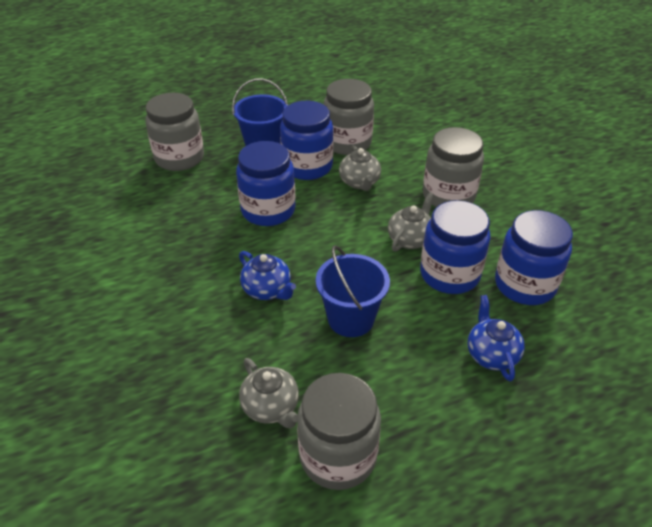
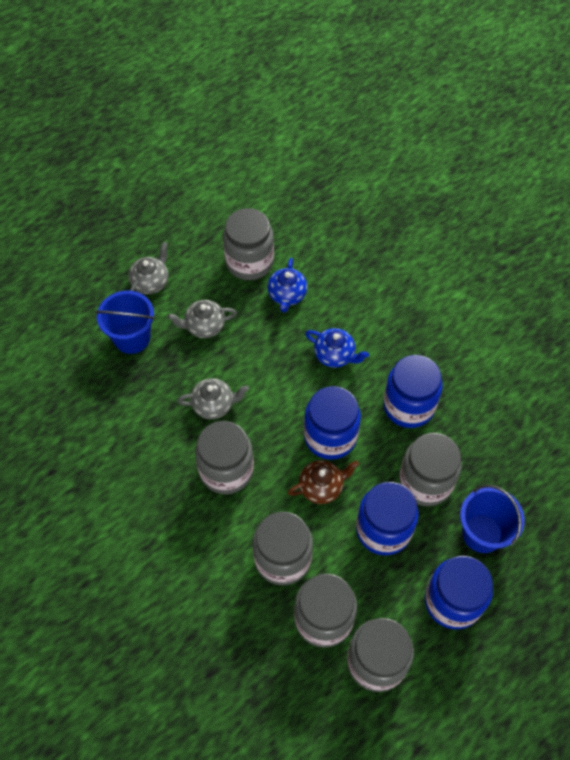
brown teapot: none = 0 -> [288,460,359,504] = 1
grey jar: [146,93,204,171] [297,373,381,490] [323,79,374,155] [423,127,484,207] = 4 -> [195,421,254,494] [223,208,274,280] [253,511,313,585] [294,574,357,648] [347,618,414,692] [399,433,462,506] = 6

